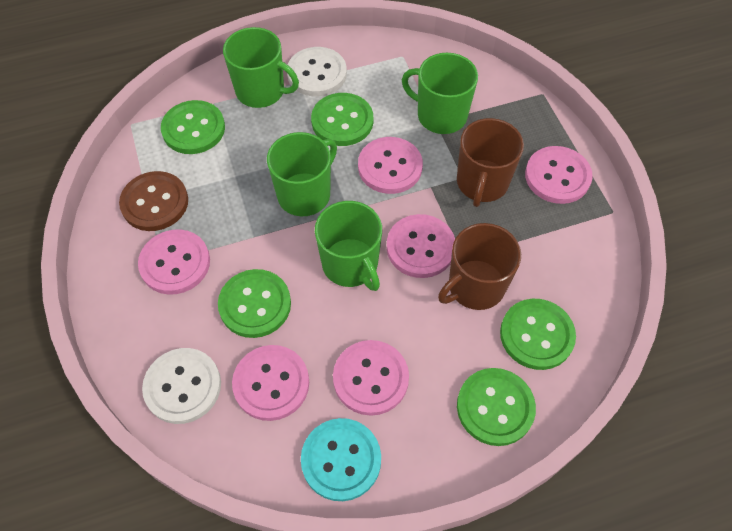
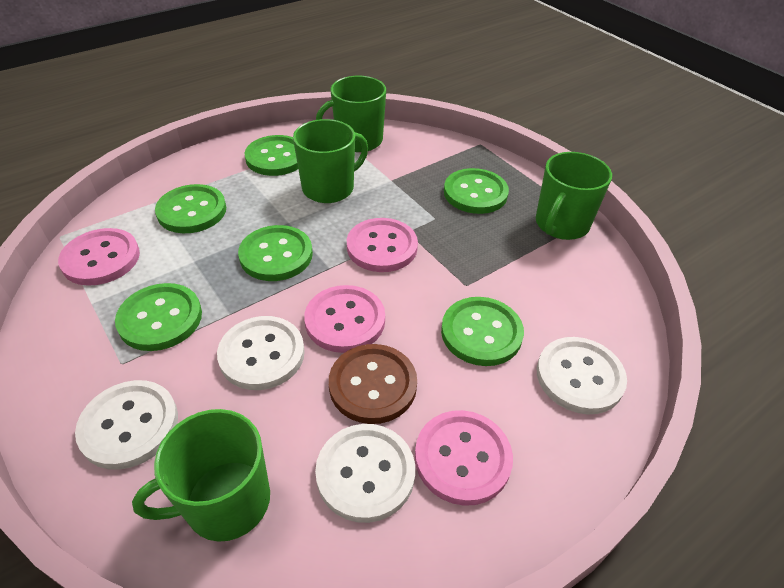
brown mug: [438,223,521,310] [457,118,524,207] = 2 -> none = 0
green button: [161,100,225,154] [218,269,291,338] [311,93,373,146] [457,368,536,446] [500,299,576,370] = 5 -> [115,283,202,351] [155,184,226,233] [238,225,313,281] [245,135,298,176] [441,297,524,366] [444,168,509,214] = 6
pink button: [138,229,210,295] [232,345,309,421] [333,340,409,416] [358,137,423,194] [387,214,455,278] [525,146,593,204] = 6 -> [58,228,140,286] [304,285,385,353] [347,218,418,272] [415,410,513,506] = 4
turquoise button: [301,418,381,501] = 1 -> none = 0
white button: [142,348,221,424] [287,47,347,96] = 2 -> [75,380,178,470] [217,316,305,390] [315,424,415,523] [537,337,627,414] = 4

